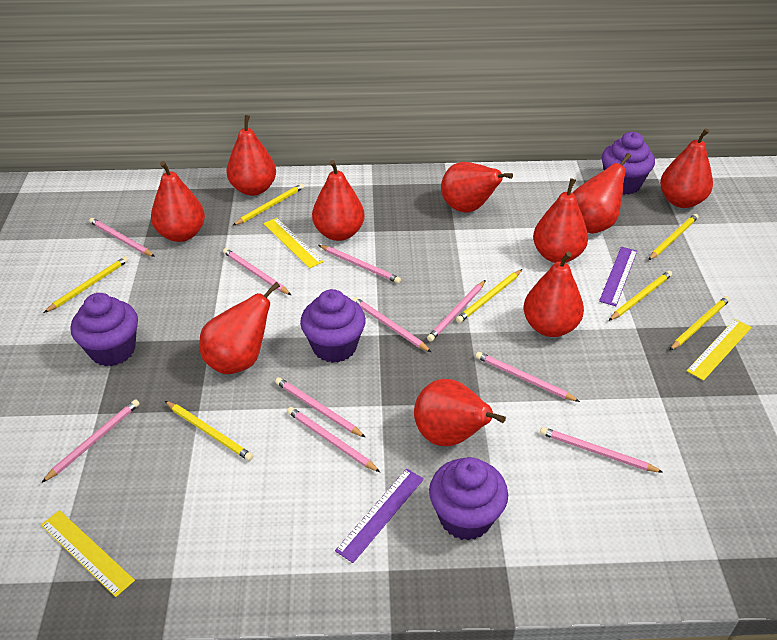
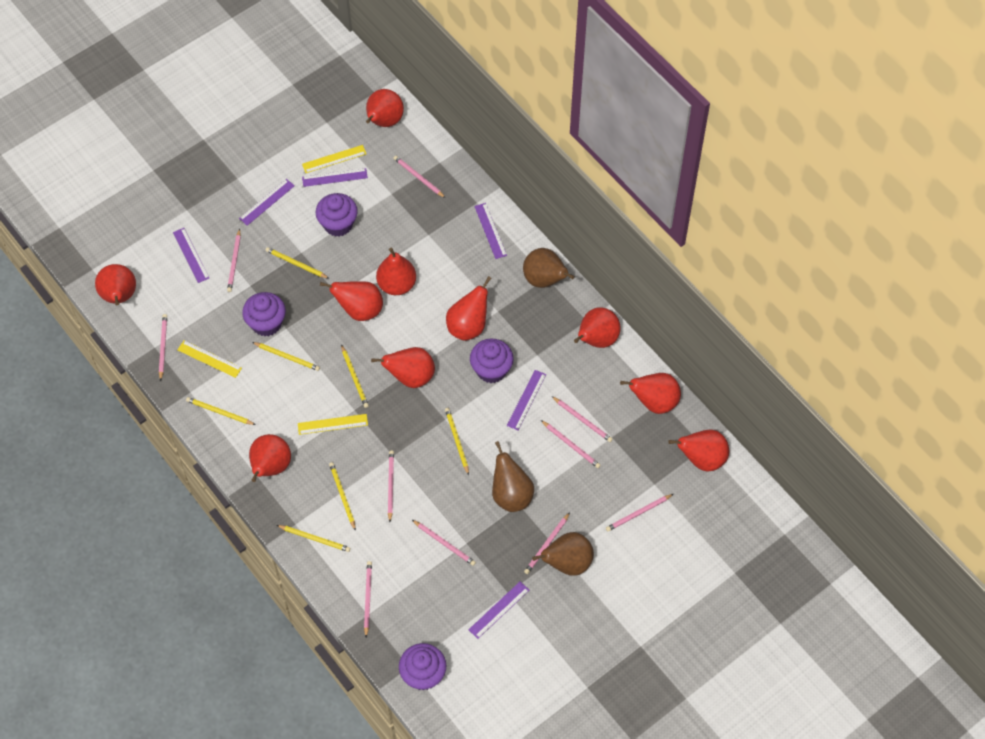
brown pear: none = 0 -> [492,441,534,512] [523,248,575,288] [532,532,594,576] = 3
purple ruler: [335,469,424,563] [599,247,637,306] = 2 -> [173,228,209,283] [239,179,295,226] [302,168,368,187] [469,581,529,639] [474,203,507,259] [507,370,546,430] = 6

